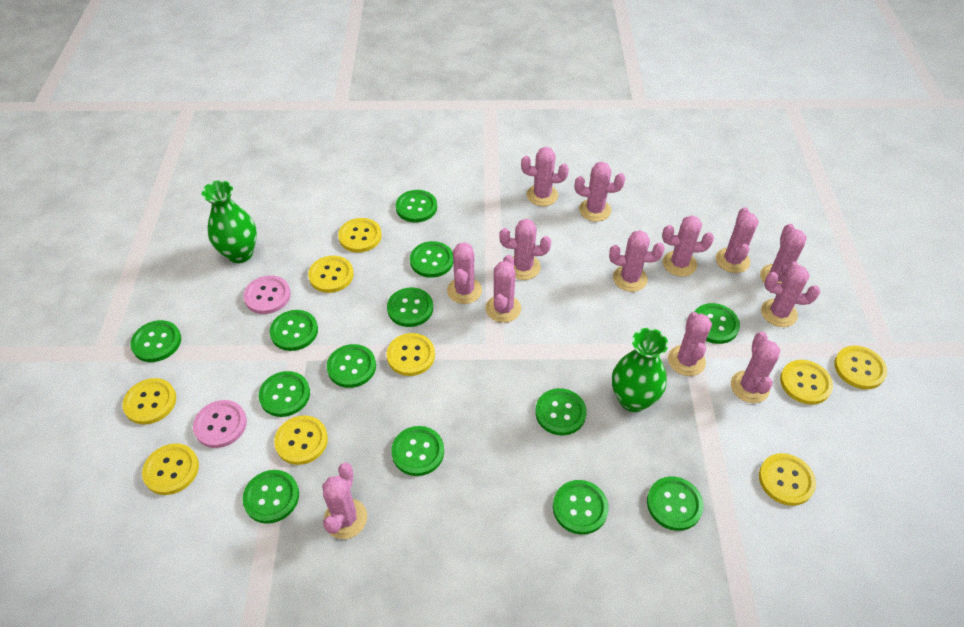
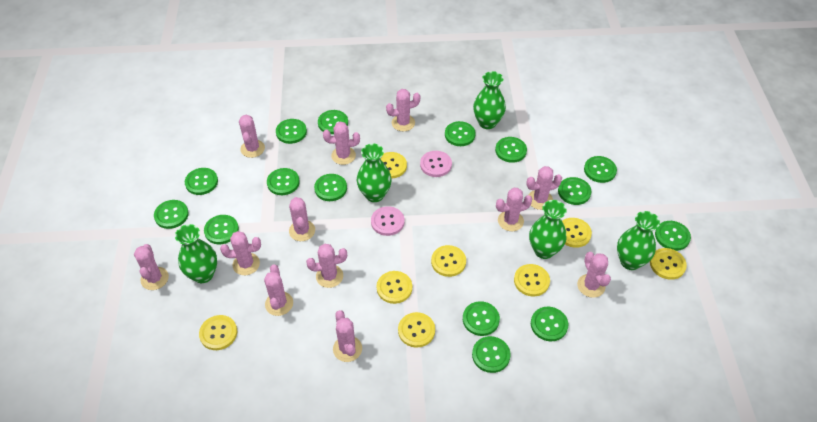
green button: [130,320,181,362] [242,470,299,524] [259,371,310,417] [270,310,318,351] [327,344,376,388] [387,288,433,327] [391,426,444,476] [396,190,437,223] [410,241,453,278] [535,388,587,436] [553,480,609,535] [647,476,704,531] [694,303,740,344] = 13 -> [154,200,189,229] [185,168,218,195] [204,215,239,244] [267,168,300,195] [276,119,307,144] [314,174,347,201] [318,110,348,134] [445,121,476,146] [463,301,500,336] [472,336,511,373] [495,137,527,163] [531,307,568,341] [558,177,591,205] [584,156,617,183] [655,221,691,251] = 15
green vase: [202,180,257,263] [612,328,668,412] = 2 -> [175,224,217,283] [357,144,392,202] [473,71,506,129] [529,200,567,259] [617,211,660,270] = 5
pink cactus: [322,463,367,539] [447,242,482,304] [486,255,521,323] [500,219,551,280] [521,147,569,206] [575,162,625,221] [609,230,665,292] [662,215,714,277] [668,312,712,376] [716,207,758,273] [731,332,780,403] [760,224,807,284] [761,265,820,327] = 13 -> [134,244,169,290] [220,231,261,275] [239,115,265,158] [264,264,293,316] [289,197,315,241] [306,244,347,288] [323,122,360,165] [333,310,362,362] [386,89,420,131] [496,188,532,231] [526,166,562,210] [577,252,611,298] = 12
yellow button: [122,378,176,425] [142,443,199,495] [274,415,328,465] [308,256,354,293] [338,218,382,252] [387,333,435,376] [759,453,816,506] [780,360,833,405] [834,346,887,389] = 9 -> [199,315,237,350] [377,271,412,304] [380,152,407,178] [398,312,435,348] [431,245,466,277] [514,264,550,296] [562,218,592,248] [650,248,687,280] = 8

